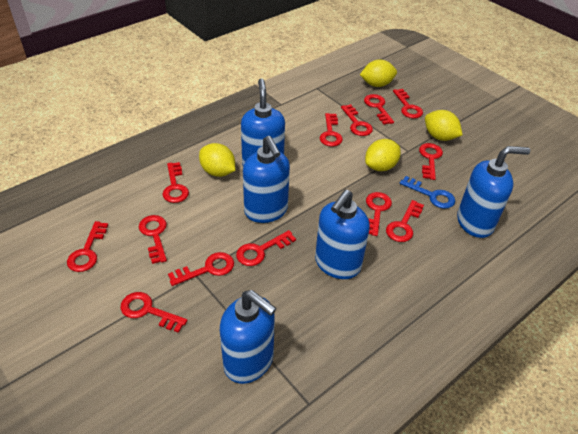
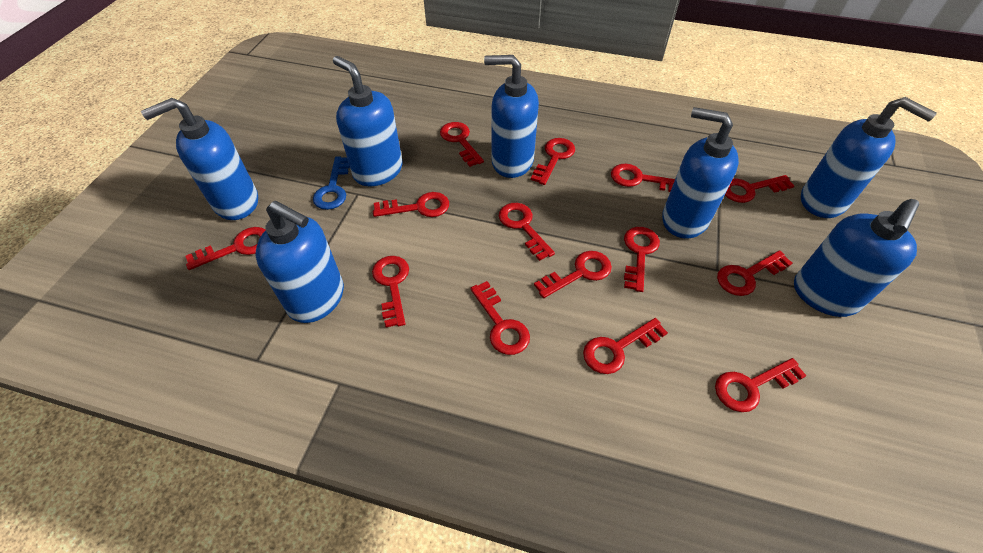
blue soap dispenser: [220,290,276,384] [241,79,285,166] [243,136,290,223] [315,190,370,279] [457,146,530,238] = 5 -> [141,98,258,220] [255,201,344,323] [333,56,402,187] [484,55,539,178] [662,107,739,239] [794,199,919,317] [801,97,937,218] = 7
red key: [67,221,108,272] [121,292,187,333] [139,215,167,264] [163,162,189,203] [168,252,234,286] [236,230,296,266] [320,113,343,147] [341,104,373,136] [364,94,394,124] [366,192,392,236] [386,200,424,242] [393,89,423,119] [419,143,443,180] = 13 -> [185,227,265,270] [372,256,409,327] [373,192,449,217] [440,122,484,167] [470,281,530,355] [499,203,555,261] [531,138,575,185] [534,251,612,298] [583,318,668,374] [611,164,675,192] [624,227,660,292] [715,358,807,412] [717,250,792,296] [725,175,795,203] = 14
yellow lemon: [199,143,235,177] [360,59,397,87] [365,139,401,171] [425,110,462,141] = 4 -> none = 0

